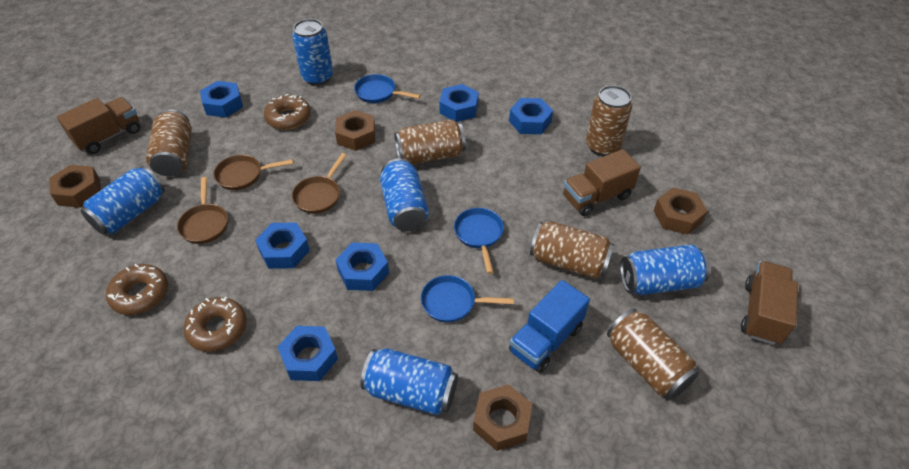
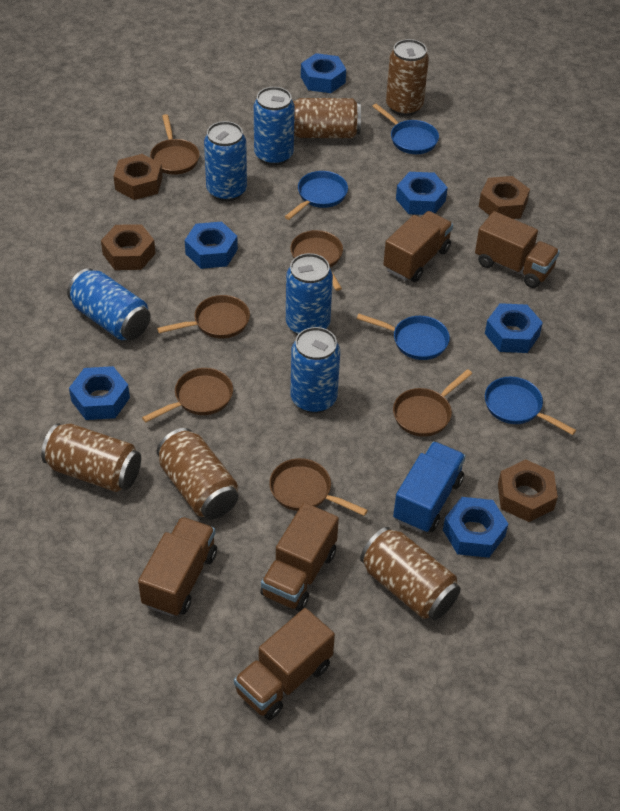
blue pan: [354,74,421,103] [421,275,514,323] [454,208,504,274] = 3 -> [285,171,348,220] [357,314,450,360] [372,104,439,154] [485,377,576,435] = 4
brown donut: [106,264,168,315] [184,297,247,352] [264,94,311,130] = 3 -> none = 0
brown pan: [177,177,228,244] [213,155,294,190] [292,153,347,214] = 3 -> [142,368,233,422] [150,114,200,175] [157,295,250,339] [269,458,368,516] [290,230,343,291] [393,369,472,437] = 6
brown truck: [57,97,140,154] [563,149,641,216] [741,261,798,345] = 3 -> [138,517,217,617] [234,608,335,720] [260,503,339,611] [384,211,453,282] [475,211,560,288] = 5

